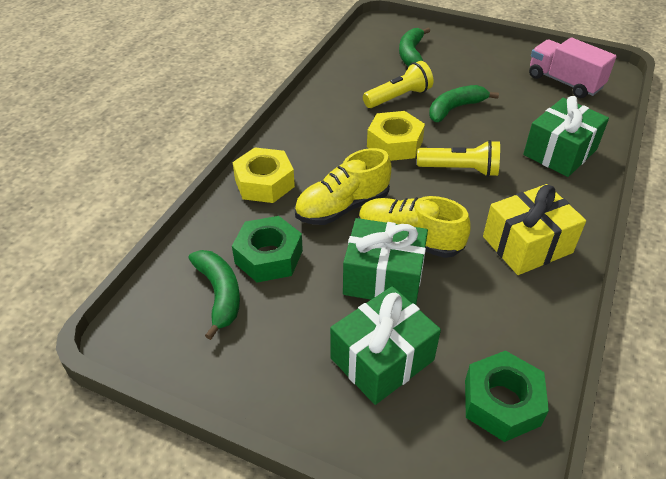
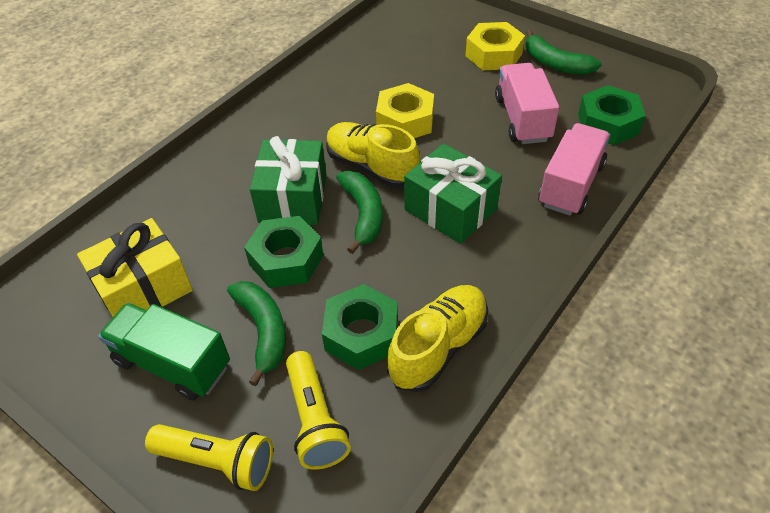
green gift: [330,286,441,405] [343,218,428,305] [523,96,609,177] = 3 -> [250,136,326,225] [404,143,502,244] = 2
green nut: [232,216,303,282] [465,350,549,442] = 2 -> [244,216,323,288] [322,284,398,370] [578,85,646,145] = 3
green truck: none = 0 -> [98,303,230,401] = 1
pink truck: [529,37,617,98] = 1 -> [495,63,559,144] [538,123,610,216] = 2

